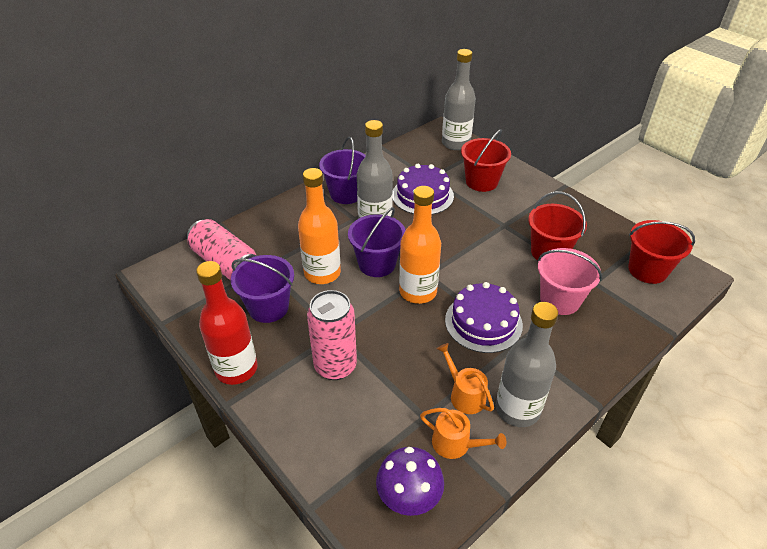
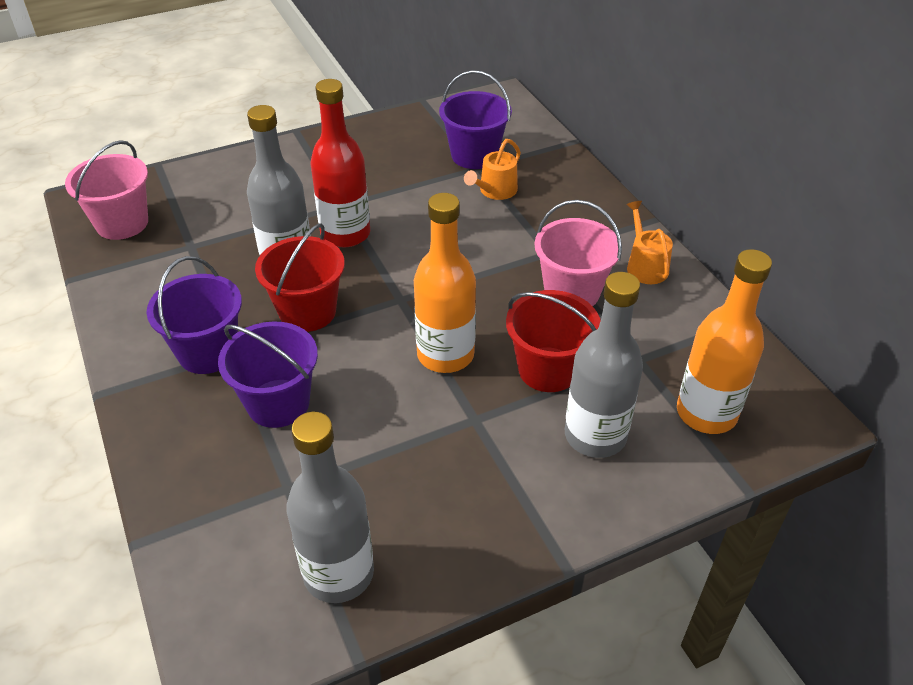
pink bucket: [538,248,602,315] = 1 -> [65,140,148,240] [535,200,622,306] = 2
pink can: [187,219,257,280] [307,290,357,380] = 2 -> none = 0
purple cake: [393,164,454,215] [445,282,523,353] = 2 -> none = 0
purple mushroom: [376,447,444,516] = 1 -> none = 0
red bucket: [461,129,511,192] [528,191,587,261] [628,220,695,284] = 3 -> [255,224,345,332] [506,290,601,392] = 2

